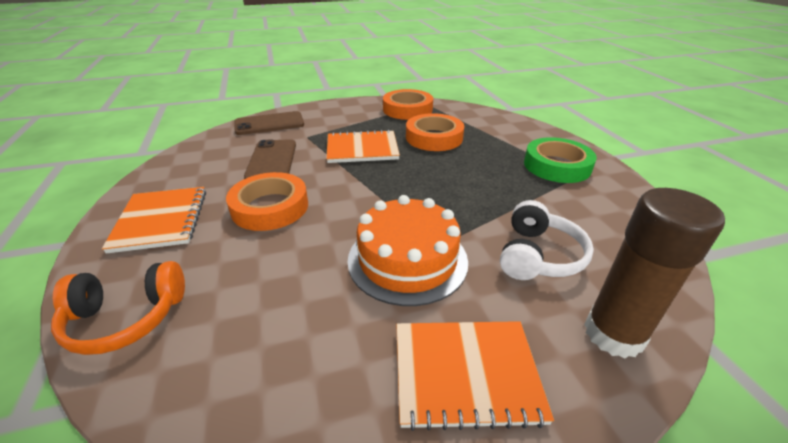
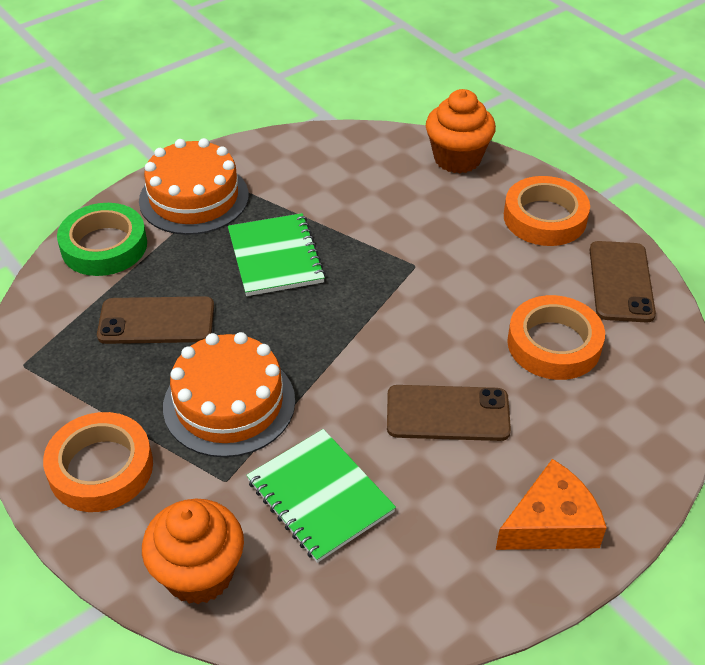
brown glue stick: [584,188,725,358] = 1 -> none = 0
brown phone: [234,111,304,135] [244,139,296,179] = 2 -> [97,296,214,344] [387,385,511,441] [590,241,656,323] = 3
green notebook: none = 0 -> [228,213,326,296] [246,429,396,563] = 2
orange cake: [348,195,468,306] = 1 -> [139,138,249,235] [163,332,295,457] = 2
orange cheese: none = 0 -> [496,459,607,550] = 1
orange cupcake: none = 0 -> [142,499,244,604] [426,89,496,173] = 2
orange headphones: [51,261,185,355] = 1 -> none = 0
orange notebook: [102,187,206,254] [326,129,400,163] [396,321,554,431] = 3 -> none = 0
white headphones: [500,200,594,280] = 1 -> none = 0

